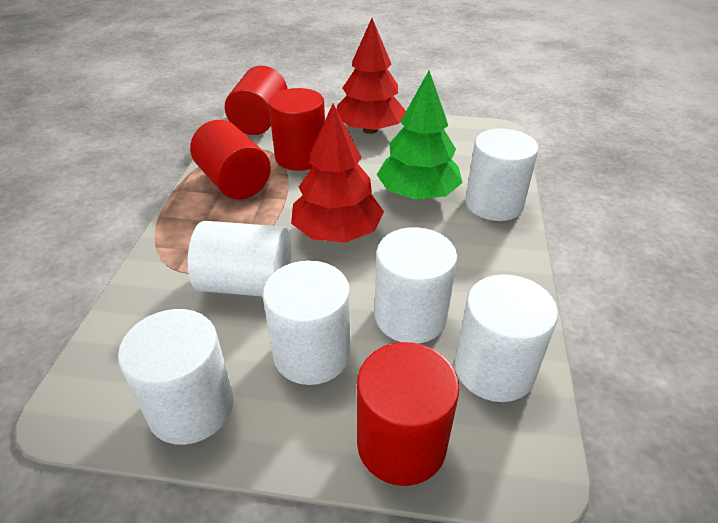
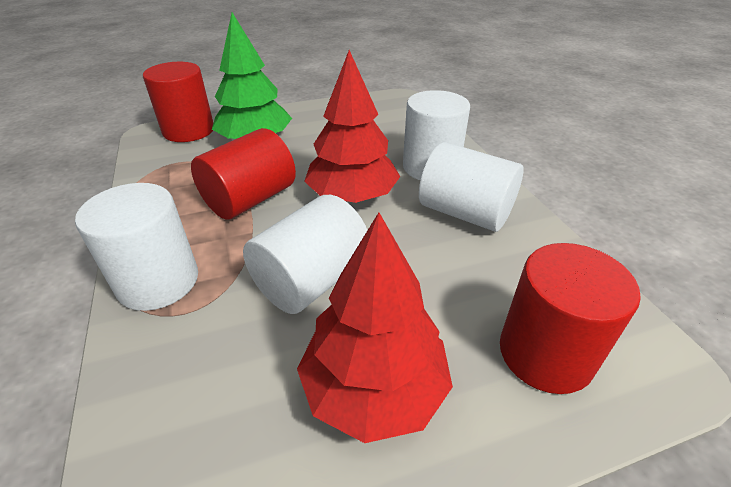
red cylinder: [190,120,271,200] [225,66,288,135] [269,88,325,171] [357,342,459,486] = 4 -> [143,62,213,142] [191,128,296,220] [500,243,641,394] = 3
white cylinder: [118,309,234,445] [188,221,291,297] [263,260,351,385] [375,227,457,344] [455,274,558,402] [465,128,539,221] = 6 -> [75,183,198,311] [243,195,367,314] [403,90,470,180] [419,142,523,232] = 4

